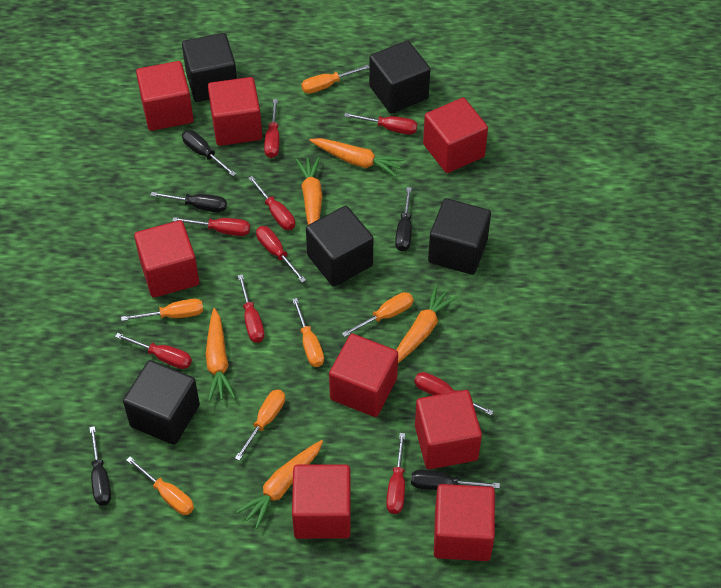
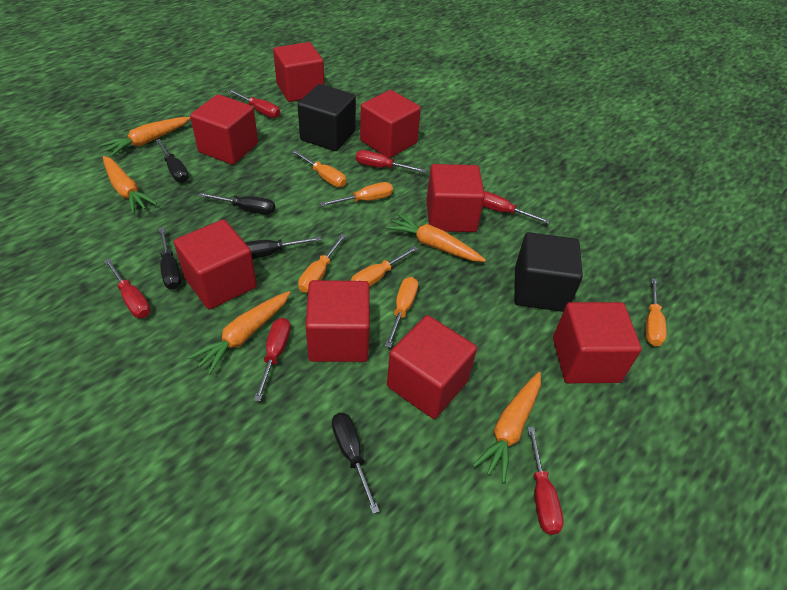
black cube: [123,360,200,445] [182,33,237,102] [306,206,373,286] [369,40,430,114] [428,198,491,275] = 5 -> [298,84,356,151] [515,232,583,312] = 2
red screwdriver: [115,333,192,369] [172,217,250,236] [238,274,264,343] [248,176,295,230] [256,226,306,282] [264,99,280,158] [344,113,417,135] [386,433,405,514] [414,372,494,415] = 9 -> [104,258,151,318] [228,90,280,118] [254,318,291,401] [356,150,426,173] [483,191,550,224] [528,427,564,535] = 6

